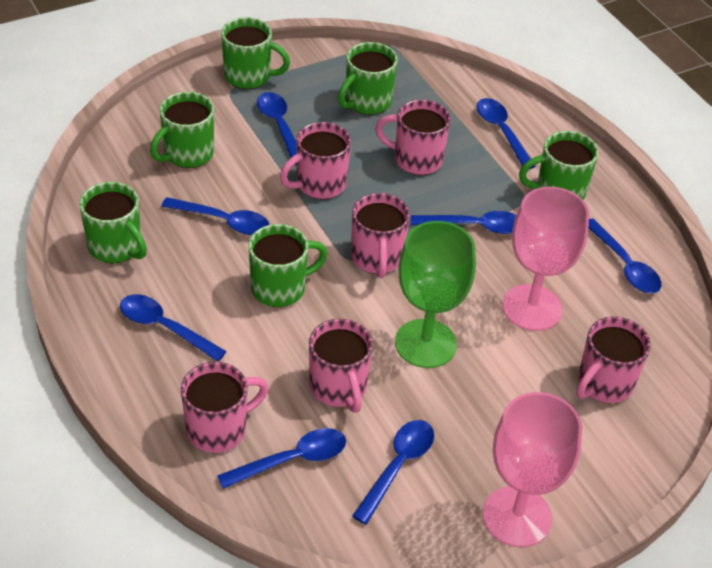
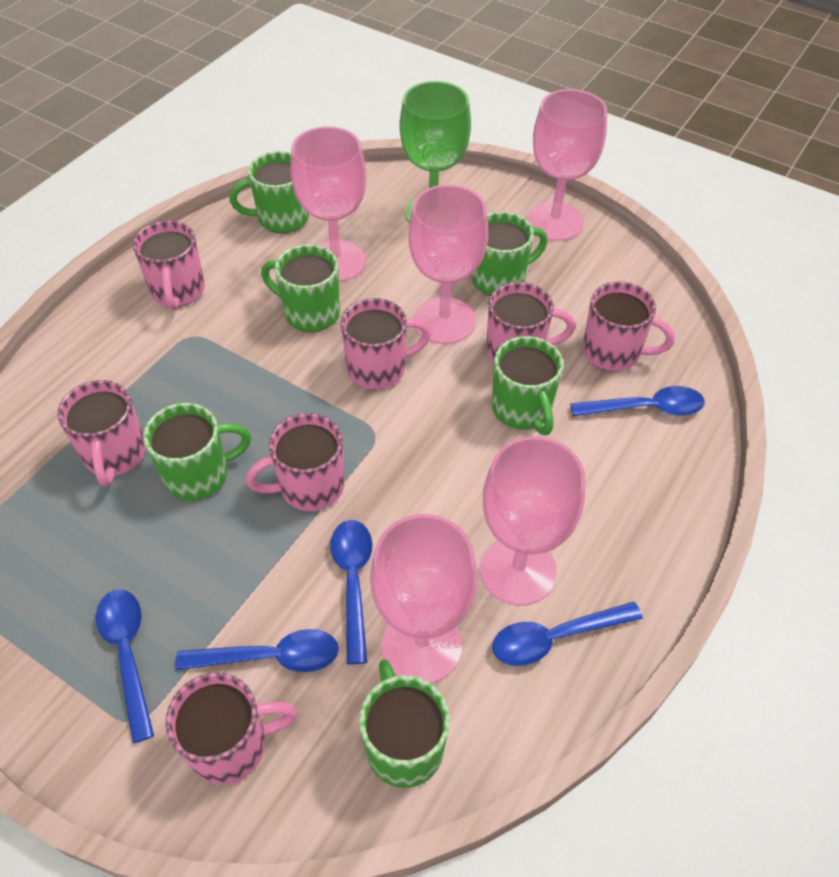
blue spoon: [120,294,227,362] [161,197,269,235] [217,428,346,489] [257,92,297,165] [352,420,434,524] [411,211,516,234] [476,98,536,169] [589,218,662,293] = 8 -> [96,589,154,743] [175,629,339,672] [330,520,372,664] [492,602,643,666] [570,386,705,417] = 5
pink goblet: [483,392,582,547] [502,187,589,331] = 2 -> [290,126,366,282] [370,514,478,683] [408,185,488,344] [480,436,585,606] [527,89,607,241] = 5
pink mug: [181,362,268,453] [280,122,351,199] [309,319,373,413] [351,193,410,278] [375,100,451,175] [576,317,651,403] = 6 -> [58,380,146,486] [133,221,205,311] [166,672,297,785] [246,413,345,511] [341,298,431,390] [486,282,575,364] [583,281,675,371] = 7

